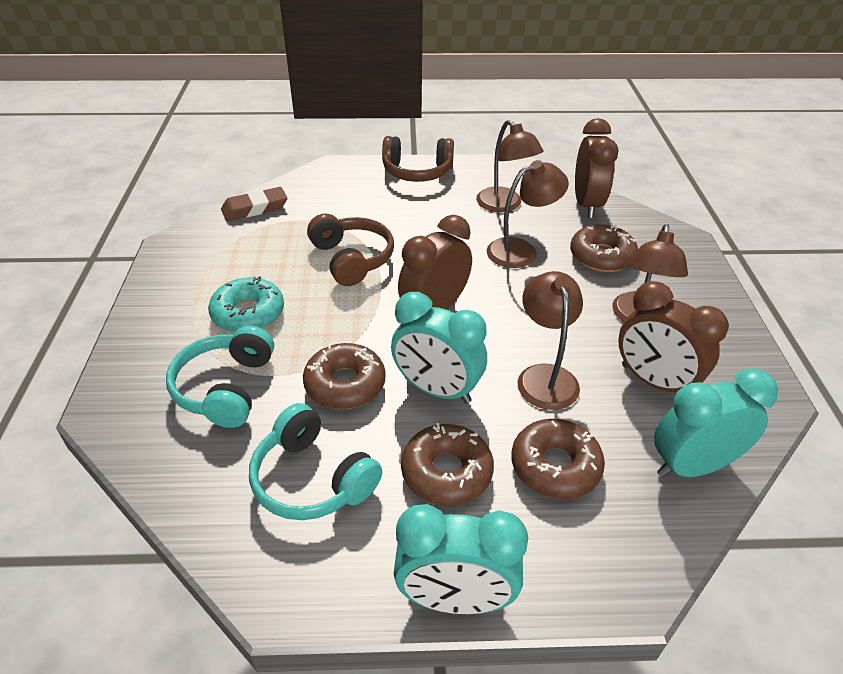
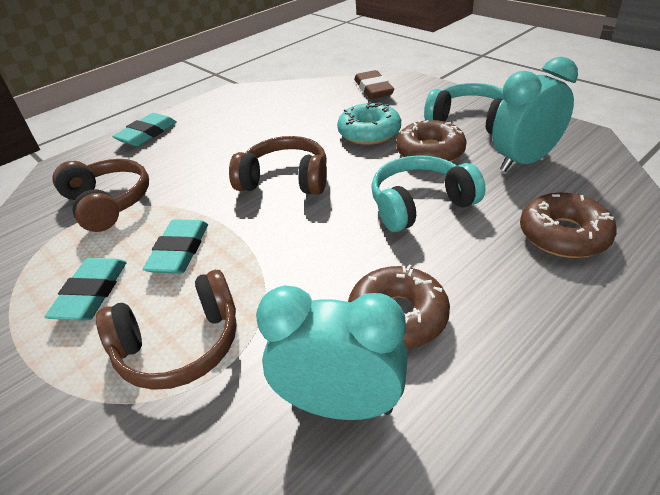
brown clock: [398,215,472,310] [575,118,618,218] [618,281,729,392] = 3 -> none = 0
brown donut: [303,343,386,409] [401,423,494,506] [511,419,605,499] [570,224,638,272] = 4 -> [348,265,450,349] [396,119,467,162] [520,193,617,258] = 3
brown headphones: [307,213,394,286] [382,136,454,182] = 2 -> [52,159,149,232] [96,270,237,390] [229,136,327,195] = 3
brown lamp: [476,120,543,212] [486,160,569,268] [517,271,583,410] [612,224,688,322] = 4 -> none = 0
turquoise clock: [391,292,487,404] [394,504,528,614] [654,368,778,478] = 3 -> [256,285,408,420] [492,57,578,172] = 2
turquoise eraser: none = 0 -> [45,258,127,321] [112,113,177,146] [143,219,208,274] = 3

